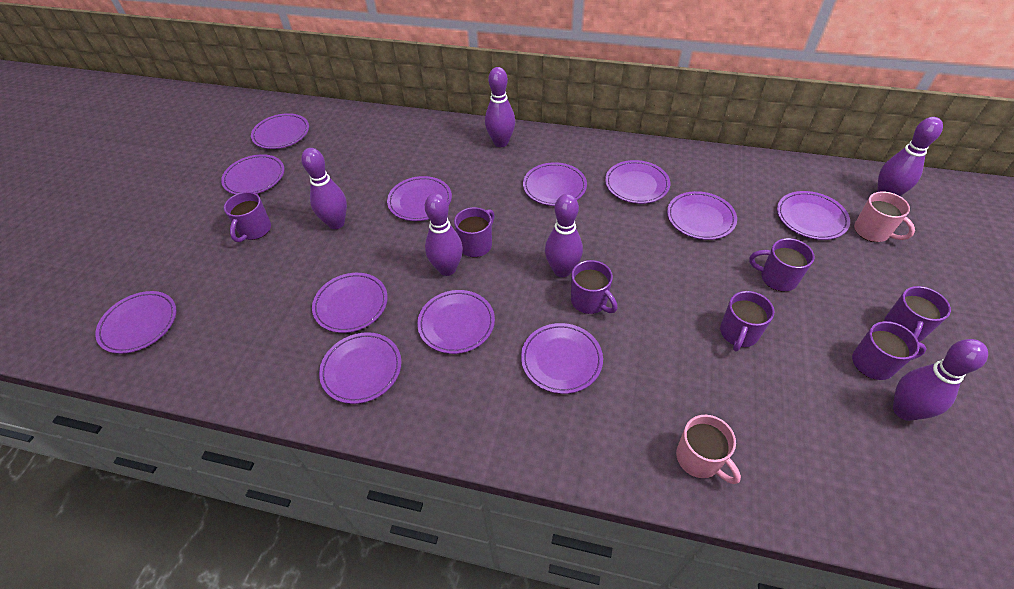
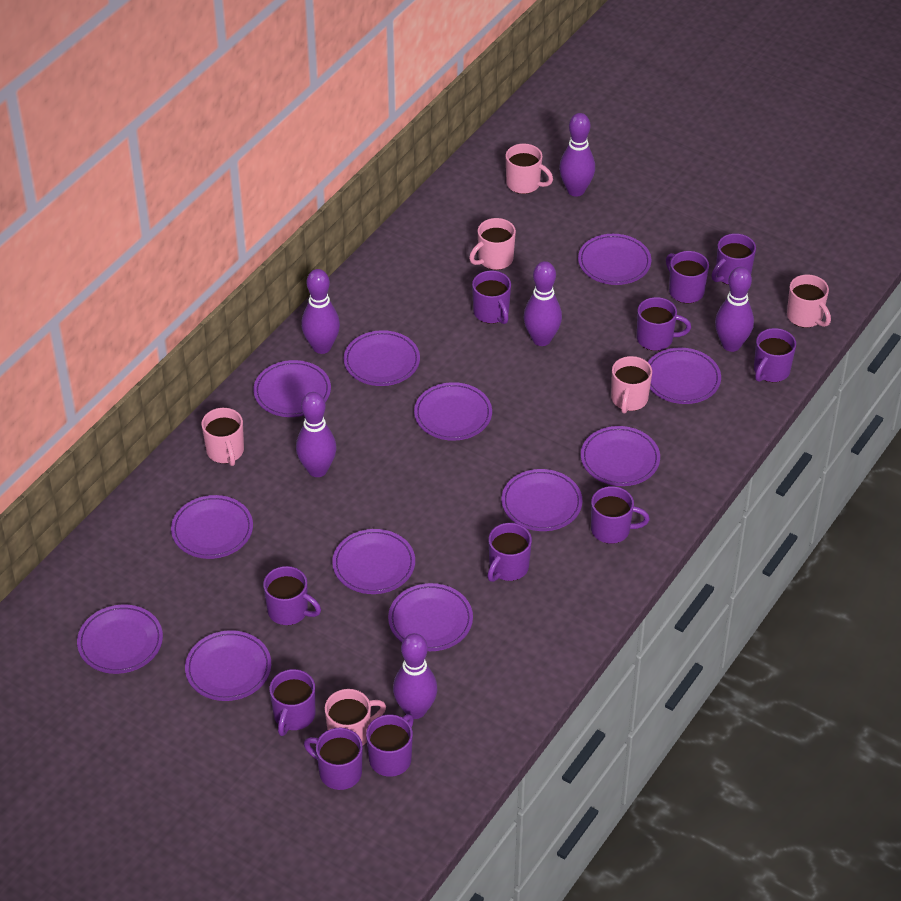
pink mug: [676,415,741,484] [854,191,915,242] = 2 -> [201,408,244,466] [325,689,386,746] [469,218,516,270] [506,144,553,194] [611,356,652,414] [787,274,831,328] = 6
purple mug: [224,192,271,242] [454,207,495,257] [571,260,618,314] [720,291,775,352] [749,238,815,292] [852,321,927,380] [884,286,951,342] = 7 -> [263,566,321,625] [269,669,315,736] [304,728,363,790] [366,714,414,777] [472,270,511,324] [487,523,532,582] [591,486,650,544] [637,297,691,351] [666,251,709,303] [711,233,756,285] [754,328,796,382] = 11

